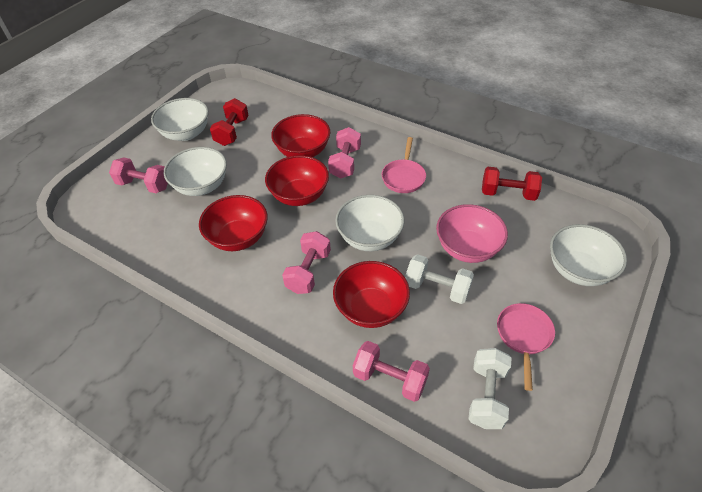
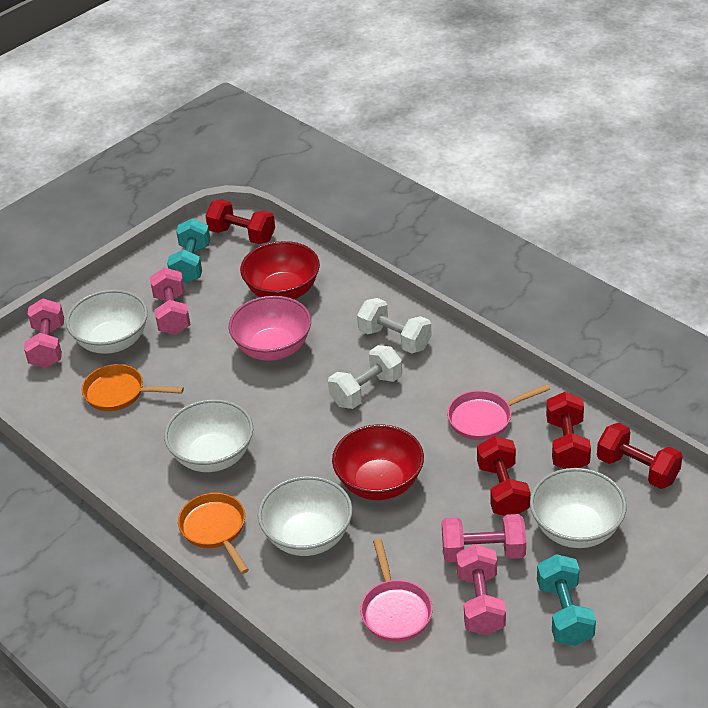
orange pan: none = 0 -> [82,364,184,411] [178,493,249,574] = 2
red bowl: [199,195,268,251] [265,155,329,206] [271,114,330,157] [333,261,410,328] = 4 -> [240,241,320,299] [332,425,424,500] = 2
red dumbbell: [210,98,249,146] [482,167,542,201] = 2 -> [206,199,275,244] [477,436,531,516] [546,392,591,469] [597,423,683,489] = 4
turquoise dumbbell: none = 0 -> [167,218,210,284] [537,554,596,646] = 2

